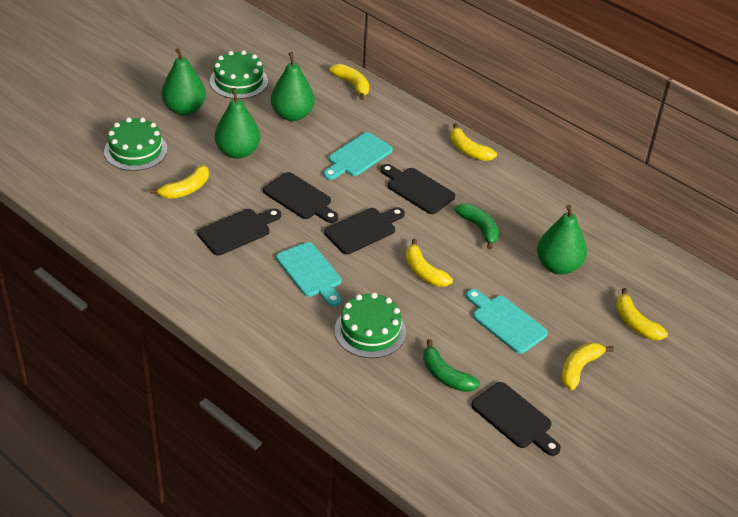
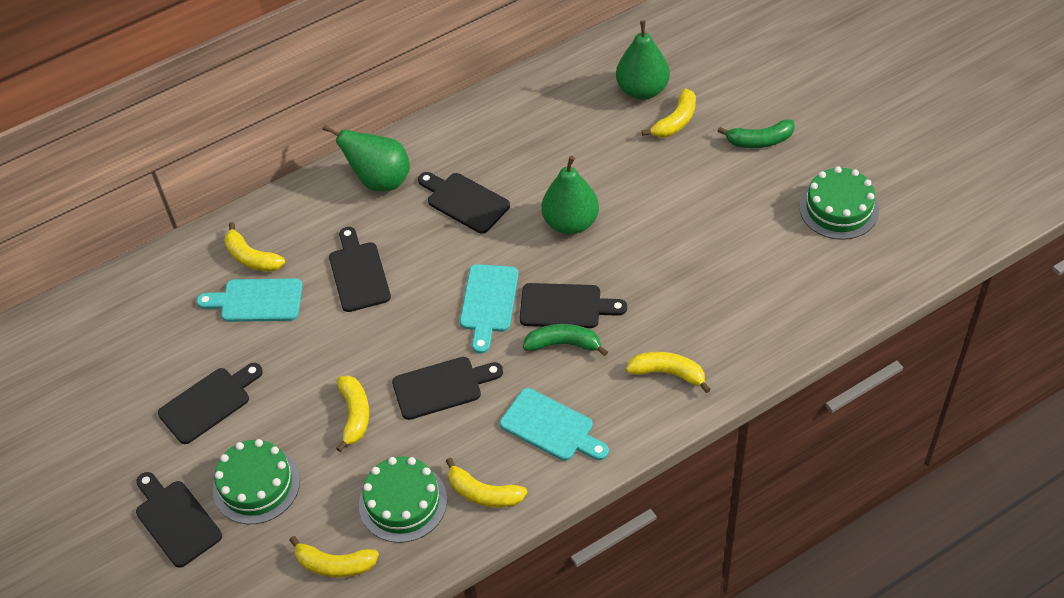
black cutting board: [197,208,281,256] [263,172,338,223] [324,207,405,254] [380,164,455,214] [471,382,561,456] = 5 -> [136,472,222,568] [158,363,263,444] [329,227,391,312] [392,357,503,420] [418,172,510,234] [520,283,627,328] = 6
green pear: [161,48,206,115] [215,88,260,159] [271,52,315,121] [537,205,587,275] = 4 -> [323,125,410,191] [542,156,599,235] [616,20,670,100] = 3

